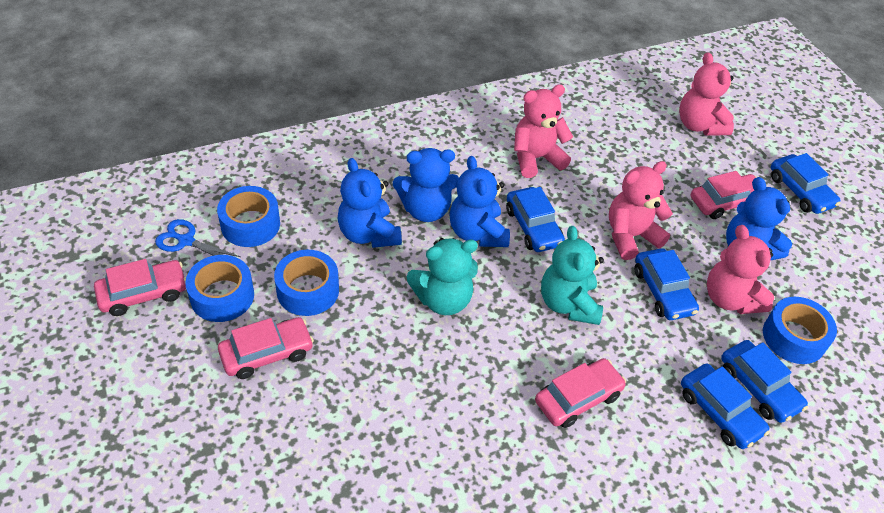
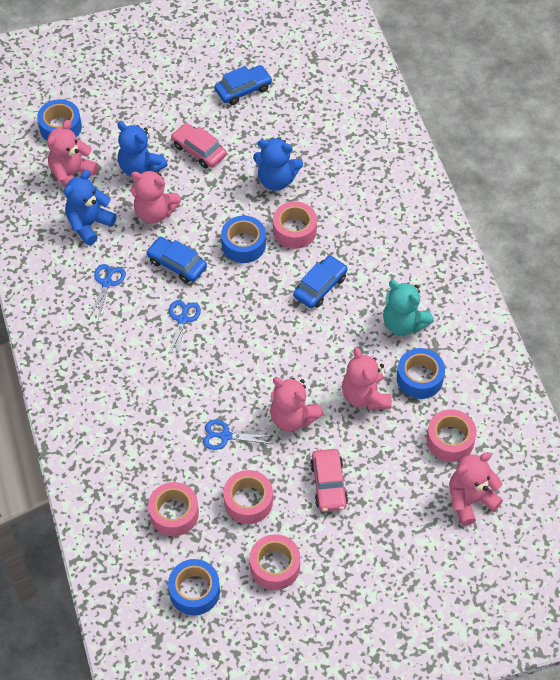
blue car: [506,187,565,252] [634,248,699,320] [681,363,770,449] [721,340,808,423] [771,153,840,214] = 5 -> [146,237,207,283] [214,65,272,105] [293,255,348,308] = 3
blue scissors: [155,219,241,257] = 1 -> [89,264,126,319] [168,300,201,359] [203,420,272,450] = 3
blue teddy bear: [338,158,402,248] [393,148,459,222] [449,156,510,247] [726,177,792,261] = 4 -> [64,170,117,245] [117,122,168,177] [253,137,303,191] = 3
pink car: [94,259,186,316] [218,317,314,379] [535,358,626,428] [691,171,757,219] = 4 -> [171,123,227,168] [310,449,348,512] = 2
pink tape: none = 0 -> [148,482,199,536] [223,470,273,524] [250,534,300,590] [273,201,317,249] [426,409,477,462] = 5
pink teddy bear: [514,84,573,178] [609,161,673,260] [679,52,734,136] [707,225,774,314] = 4 -> [47,120,98,187] [131,170,181,224] [270,377,324,432] [342,347,392,410] [449,452,503,526] = 5
turquoise teddy bear: [406,238,478,315] [541,226,604,325] = 2 -> [383,280,434,336] = 1

